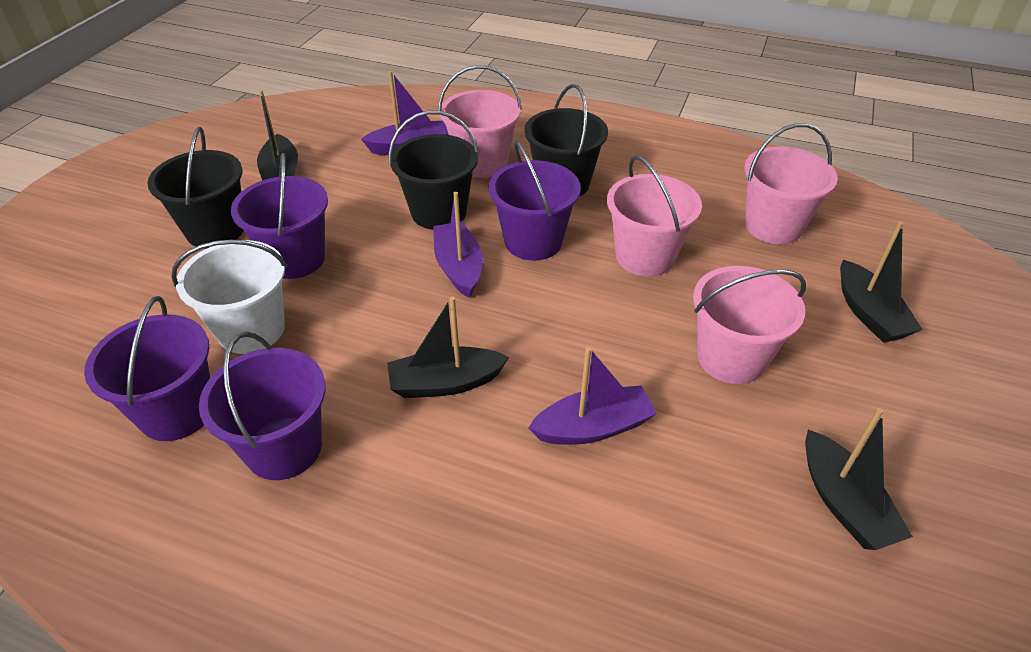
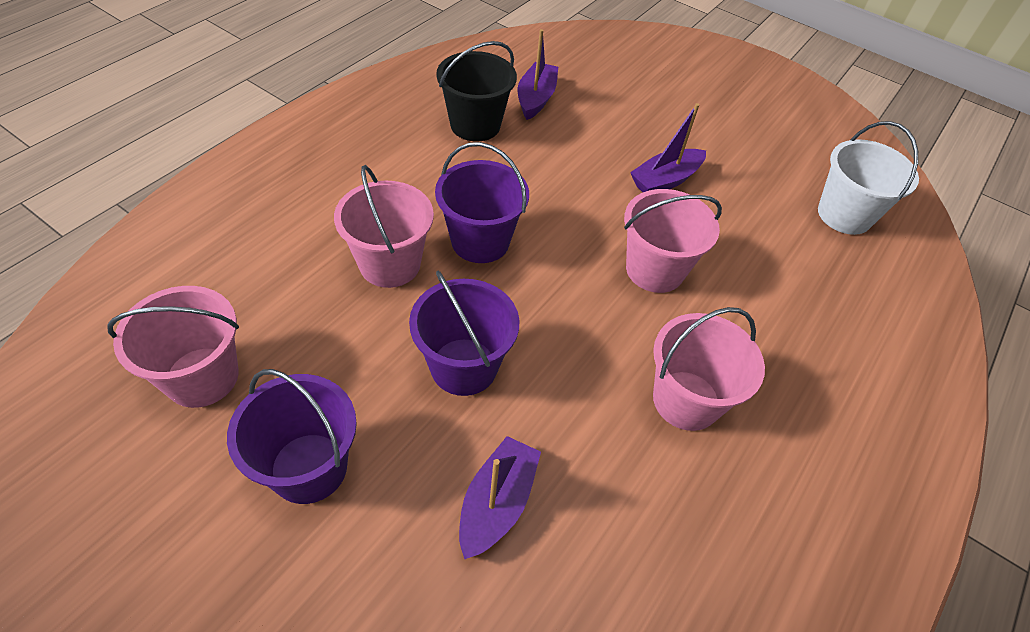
black boat: [257,90,298,180] [387,296,509,398] [805,408,913,550] [840,221,923,343] = 4 -> none = 0
black bucket: [147,127,244,248] [388,111,479,230] [524,84,608,197] = 3 -> [437,41,517,142] = 1
purple bucket: [84,296,210,441] [199,332,326,480] [231,153,328,279] [489,140,581,260] = 4 -> [227,369,357,504] [409,271,519,396] [435,142,529,263] = 3

